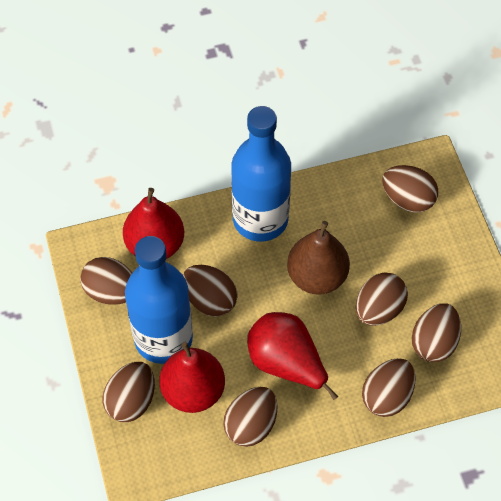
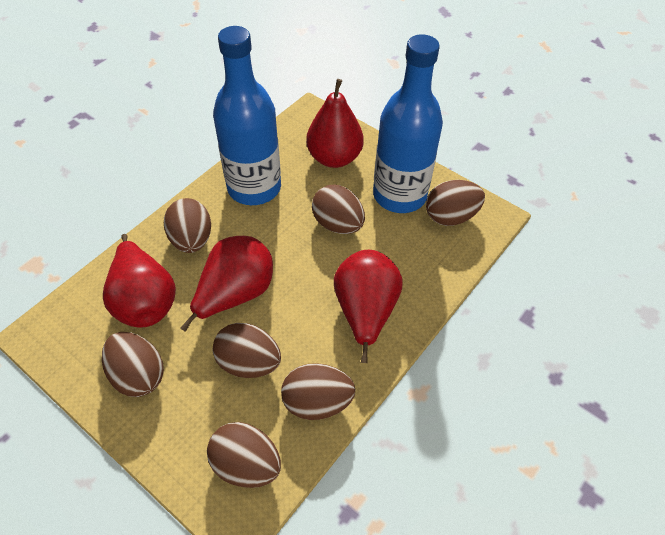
brown egg: [80,257,132,305] [103,362,155,422] [183,265,238,317] [223,387,277,447] [356,272,408,326] [362,358,416,417] [382,165,438,212] [412,303,461,362] = 8 -> [102,332,164,397] [164,198,211,253] [207,422,281,488] [213,323,281,378] [281,363,356,420] [312,185,365,234] [426,180,485,226] = 7
brown pear: [287,221,350,295] = 1 -> none = 0
red pear: [123,188,184,259] [160,342,225,413] [247,312,338,400] = 3 -> [103,234,176,328] [181,236,273,332] [306,79,364,168] [334,250,403,363] = 4

